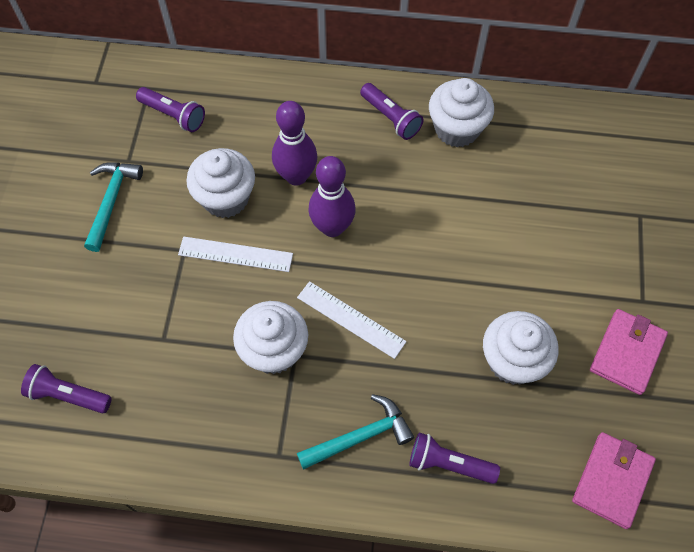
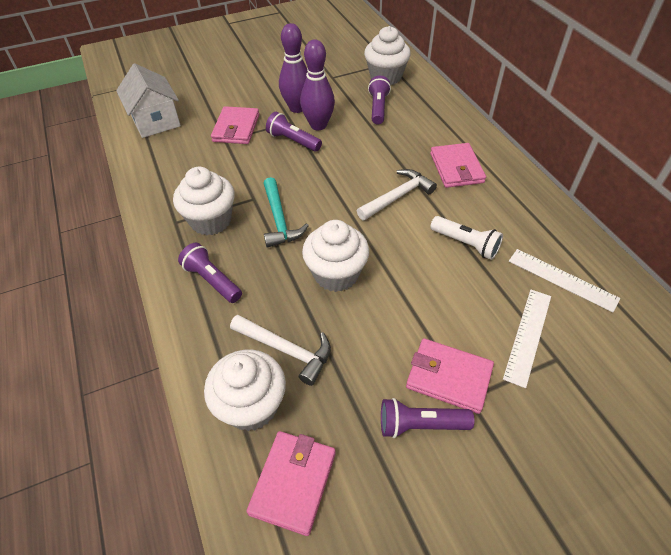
pink wallet: [572,432,656,529] [590,309,668,395] = 2 -> [211,106,259,144] [246,431,336,536] [406,338,494,414] [430,143,486,188] = 4
turquoise hammer: [84,162,143,252] [297,394,414,470] = 2 -> [263,177,309,248] = 1
white flashlight: none = 0 -> [430,216,503,260] = 1
white hammer: none = 0 -> [230,315,331,386] [357,169,437,221] = 2
white house: none = 0 -> [116,63,181,138] = 1

